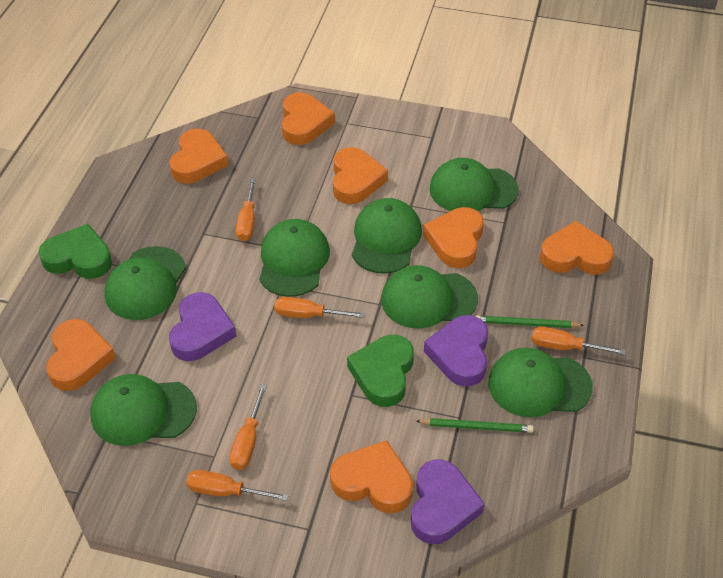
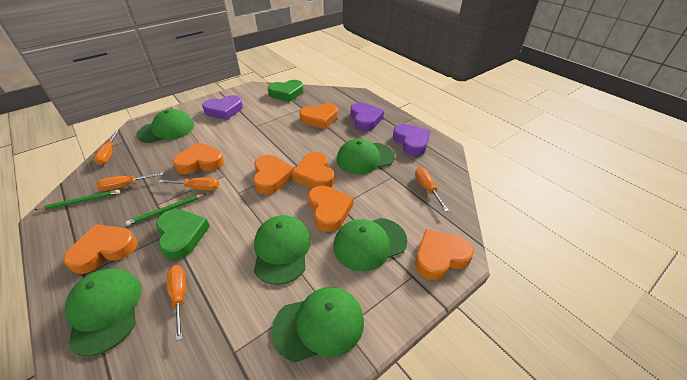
green cap: [91,374,197,446] [104,246,186,320] [259,219,330,297] [352,198,422,274] [381,265,478,328] [429,158,518,211] [488,348,593,417] = 7 -> [65,269,142,356] [136,109,194,143] [254,215,311,285] [272,287,364,362] [333,218,407,271] [337,138,395,174] = 6

